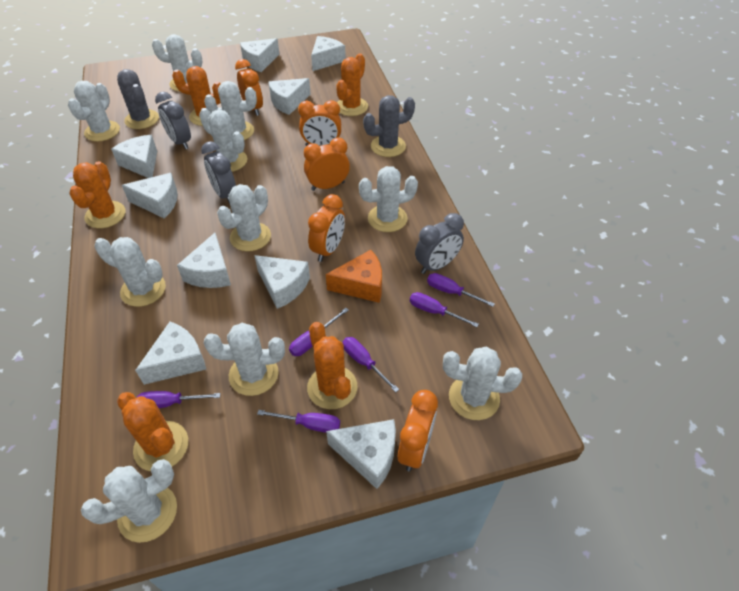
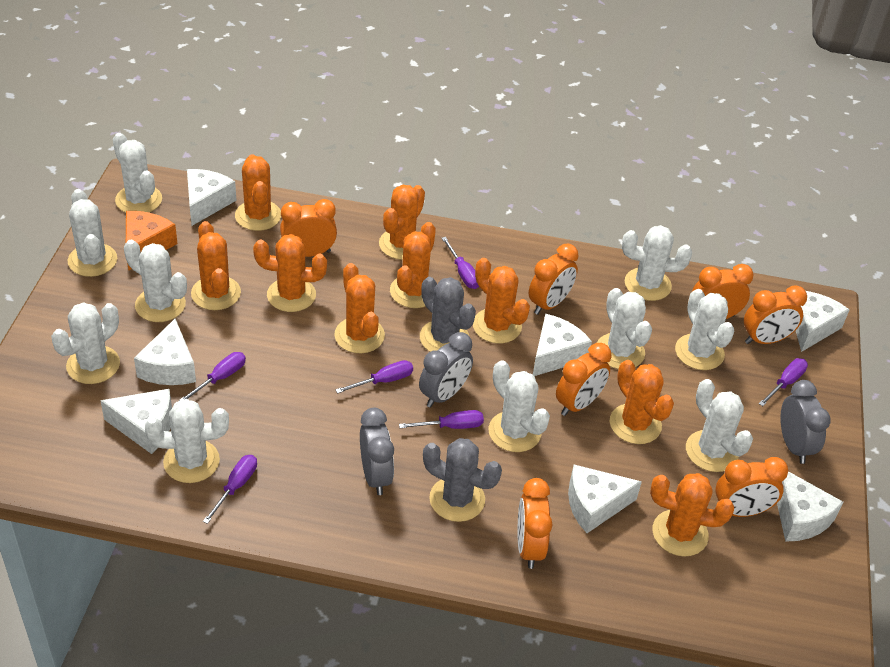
orange cactus: [70,161,126,228] [117,392,188,471] [172,66,221,126] [307,322,357,409] [336,53,368,116] = 5 -> [191,221,241,310] [235,154,281,231] [253,234,327,312] [334,263,385,354] [379,185,425,260] [390,222,436,308] [473,258,530,344] [610,360,674,444] [650,473,734,557] = 9
orange clock: [235,59,263,116] [298,100,341,146] [304,138,350,191] [308,194,345,262] [398,390,438,471] = 5 -> [280,199,337,257] [518,478,553,569] [529,244,578,315] [556,343,611,416] [692,264,754,319] [715,457,788,517] [744,285,807,344] = 7
white cheese: [111,135,157,178] [122,173,178,219] [135,322,206,385] [177,233,231,288] [240,38,279,72] [254,255,310,309] [268,78,311,115] [311,36,346,71] [326,419,396,489] = 9 -> [100,389,172,454] [134,319,196,385] [187,169,237,226] [533,314,592,376] [568,465,642,533] [777,471,843,542] [796,291,850,352] = 7

